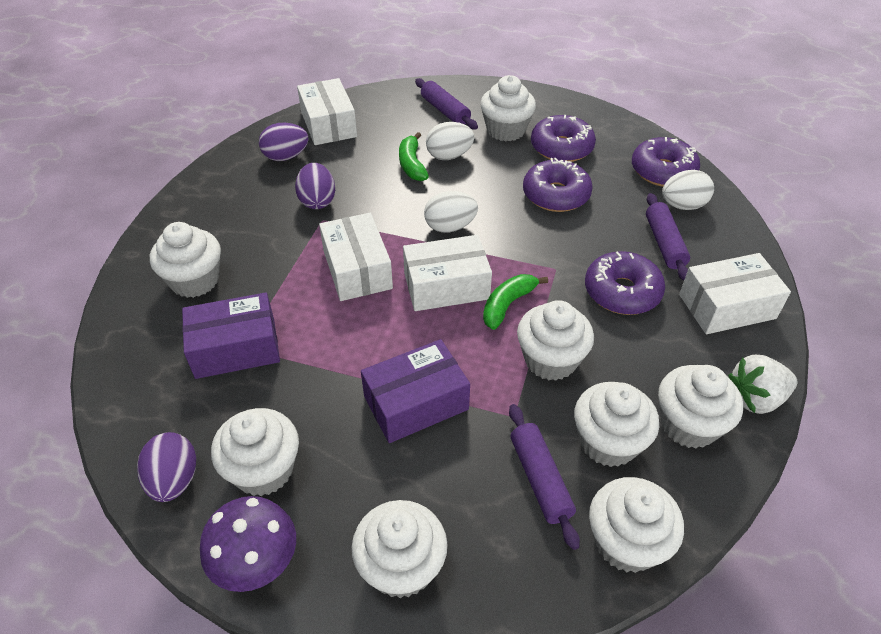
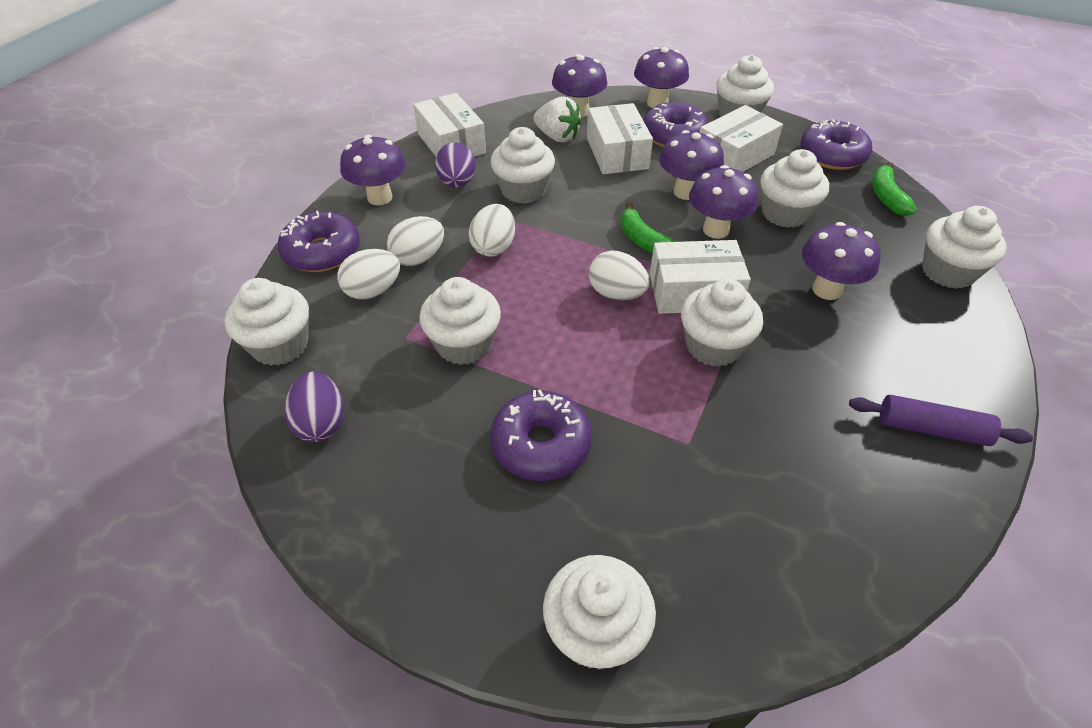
purple box: [182,292,280,379] [361,339,470,443] = 2 -> none = 0
purple egg: [137,432,196,502] [259,123,308,161] [295,163,335,209] = 3 -> [284,371,344,442] [435,142,476,188] = 2
purple mushroom: [200,496,296,592] = 1 -> [340,135,406,205] [552,54,607,117] [634,47,689,108] [659,130,724,200] [689,165,758,239] [802,222,881,300] = 6
purple rolling pin: [415,78,478,129] [509,404,580,550] [646,193,690,281] = 3 -> [849,395,1033,446] = 1
white egg: [424,191,478,233] [426,122,474,160] [662,170,714,210] = 3 -> [337,249,400,300] [387,216,444,266] [469,204,515,256] [589,251,650,300] = 4

